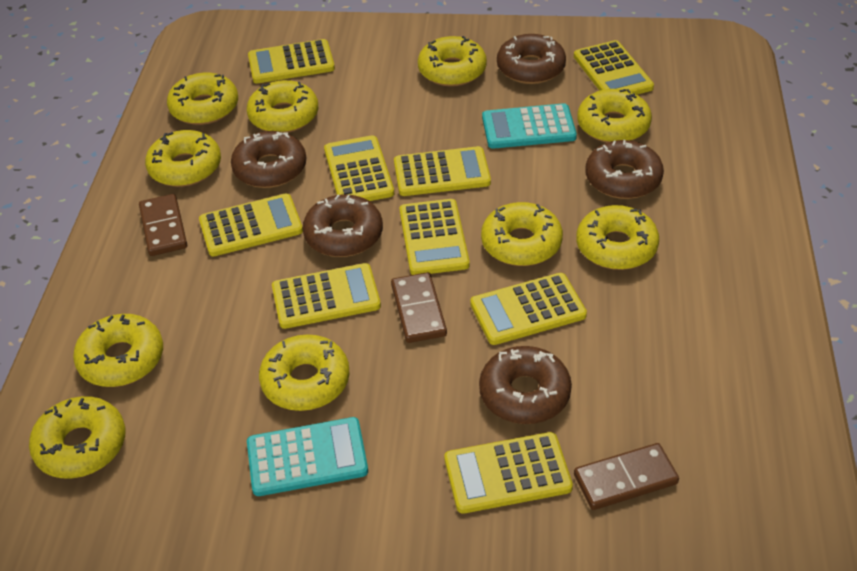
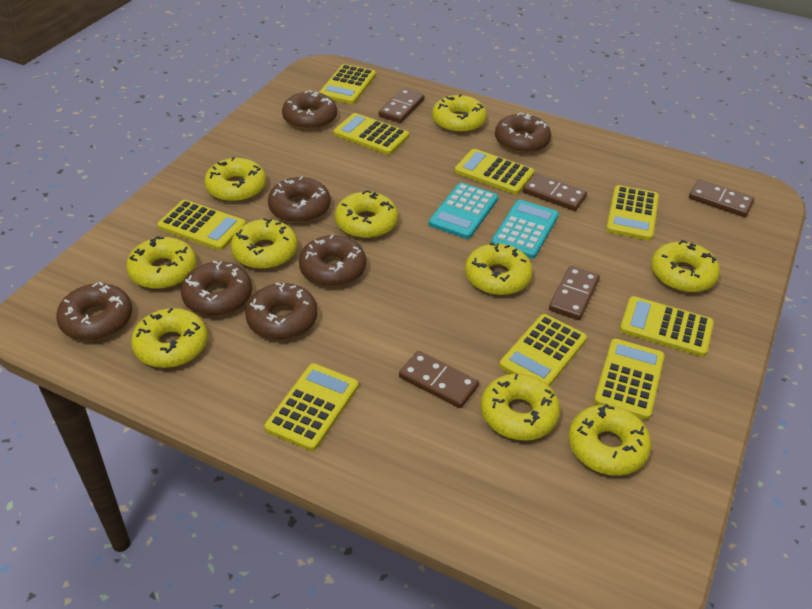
brown domino: [139,194,187,256] [391,272,447,343] [574,443,679,510] = 3 -> [379,88,424,123] [399,351,479,408] [523,174,587,211] [549,266,600,320] [689,180,754,217] = 5
brown donut: [231,131,306,188] [303,194,383,257] [479,346,572,424] [497,34,566,84] [585,140,664,199] = 5 -> [56,282,132,341] [181,261,252,316] [245,283,318,340] [268,176,330,223] [282,90,337,130] [299,235,366,287] [495,113,551,154] = 7

